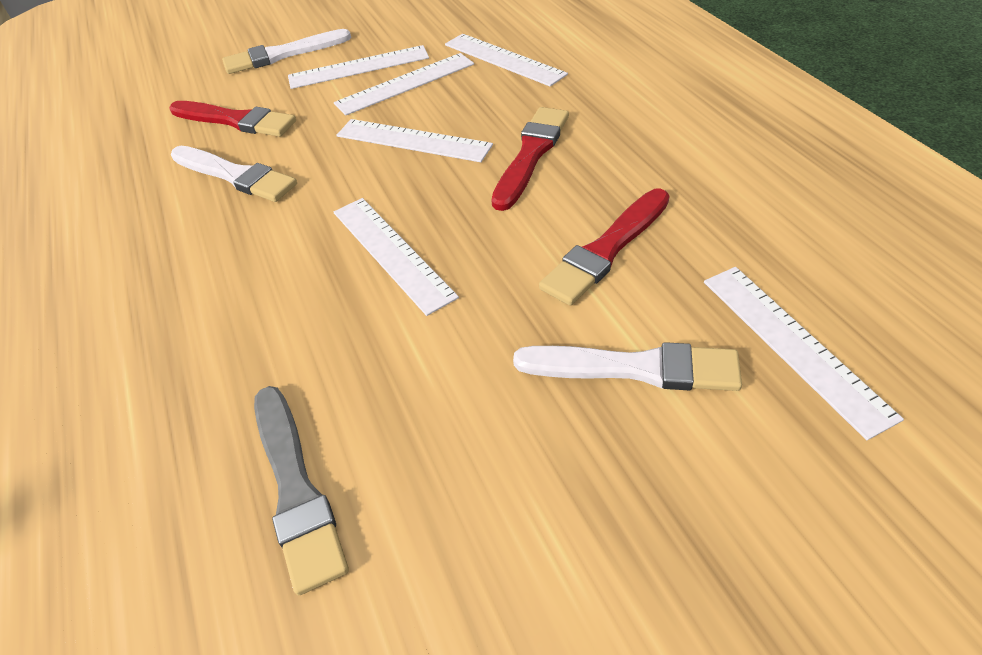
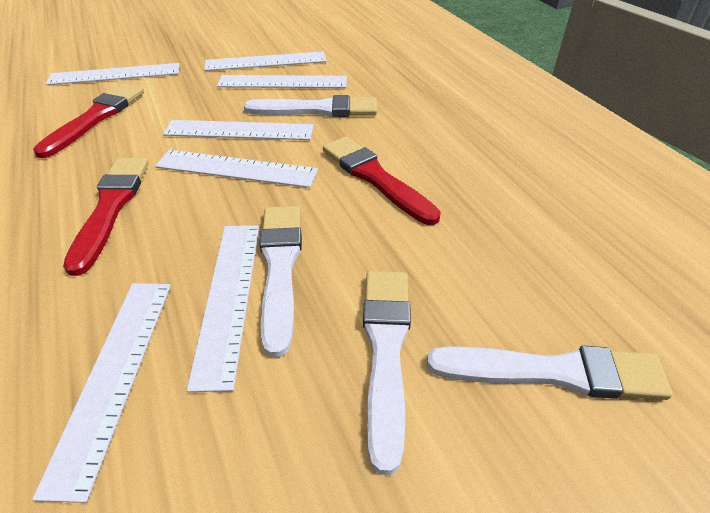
grey brush: [254,386,349,595] = 1 -> none = 0
white brush: [171,146,297,202] [222,29,351,74] [513,342,742,391] = 3 -> [244,95,377,117] [259,206,302,357] [363,271,411,475] [427,346,673,400] = 4
white ruler: [288,45,429,89] [334,53,474,116] [334,198,459,316] [336,119,493,162] [445,34,568,86] [704,267,904,440] = 6 -> [32,283,171,503] [46,63,180,85] [155,150,318,188] [163,120,314,140] [187,225,259,392] [205,51,327,71] [217,75,347,88] = 7

